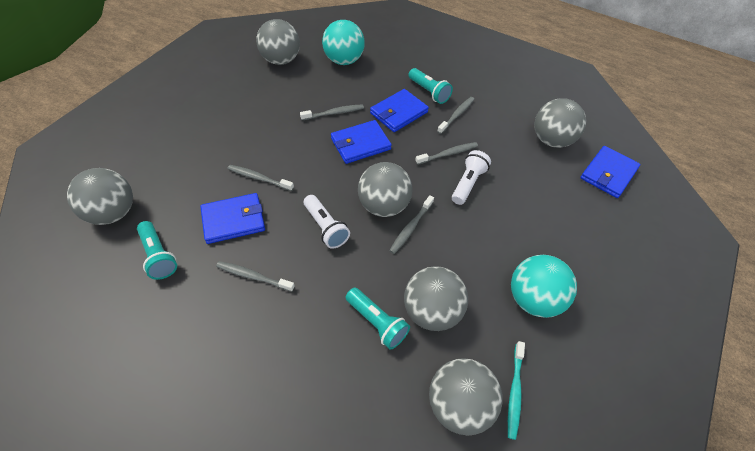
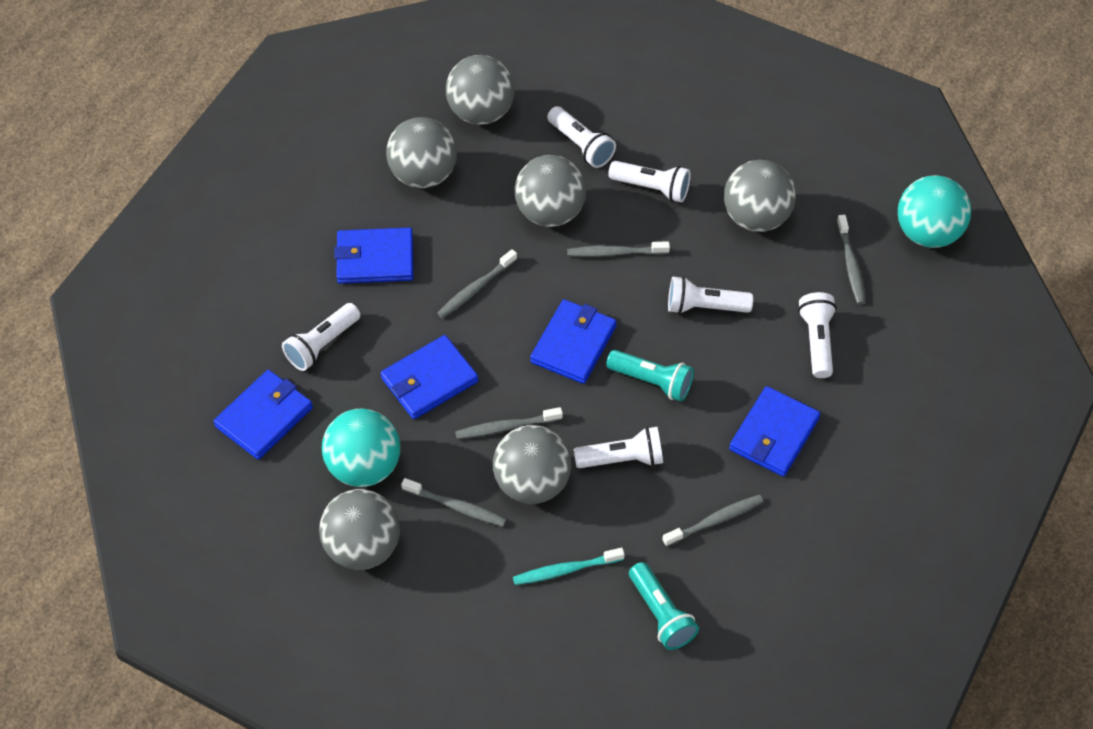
blue wallet: [200,193,265,244] [331,120,392,164] [370,89,429,132] [580,146,640,198] = 4 -> [213,370,313,460] [334,227,414,284] [380,335,479,419] [530,299,617,384] [729,386,821,477] = 5
turquoise flashlight: [137,221,177,280] [346,288,410,350] [408,68,453,104] = 3 -> [606,350,694,402] [629,562,699,650] = 2
white flashlight: [304,195,350,249] [452,150,491,205] = 2 -> [282,303,360,371] [547,106,616,168] [574,427,663,468] [608,161,691,203] [668,276,753,314] [798,292,837,378] = 6

